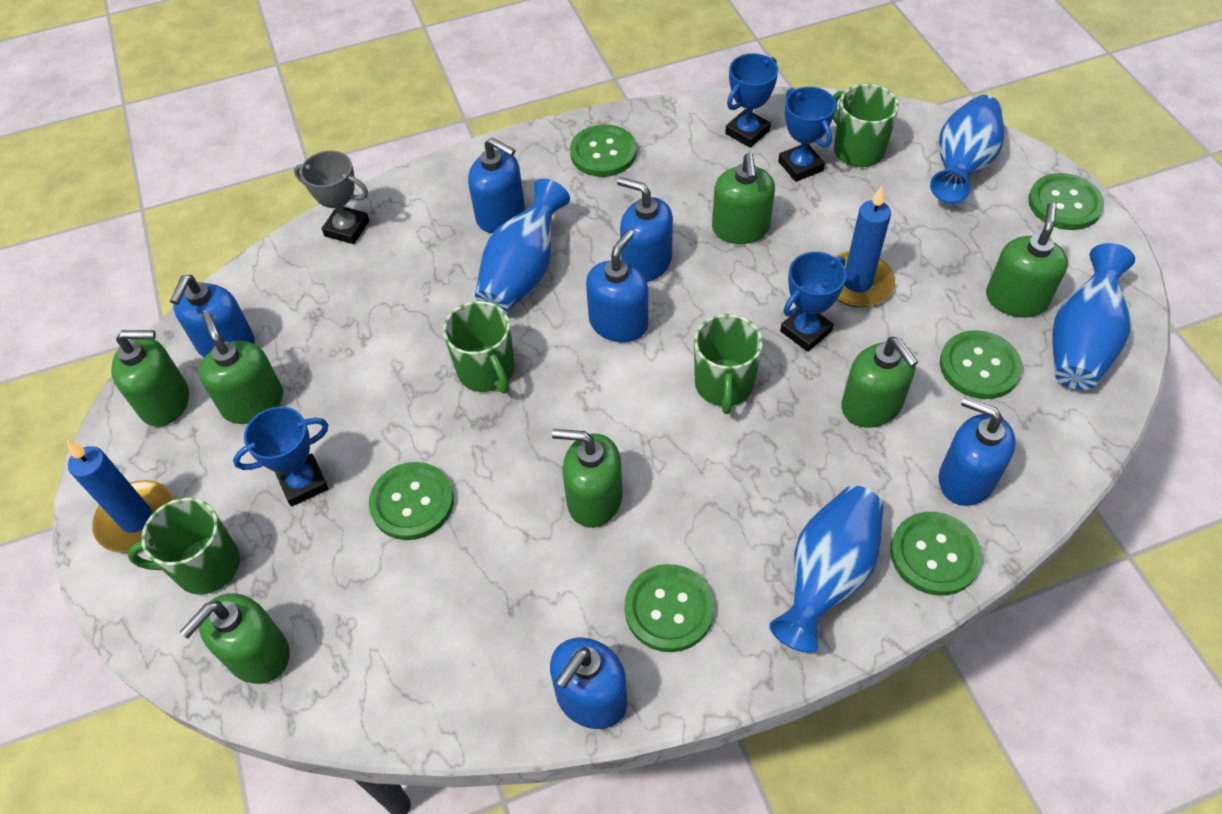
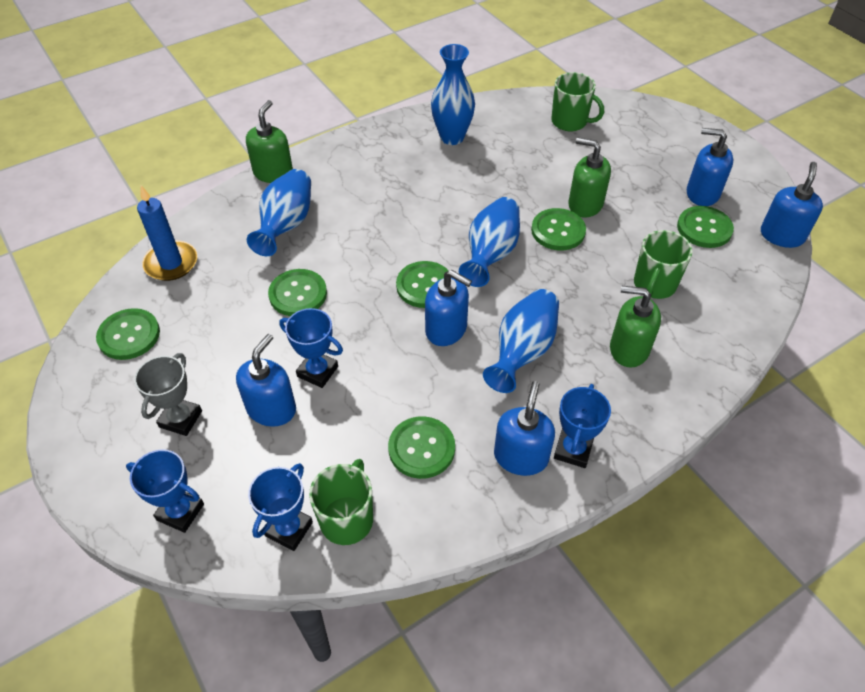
blue candle: [67,440,174,553] [834,186,895,307] = 2 -> [137,186,197,281] = 1
blue soap dispenser: [170,275,255,358] [468,137,525,233] [550,637,627,729] [586,229,648,342] [617,177,673,282] [939,397,1016,506] = 6 -> [236,334,296,427] [425,270,472,346] [494,381,555,476] [687,128,733,206] [761,162,823,248] = 5
green mug: [128,497,240,595] [443,301,515,393] [694,314,763,414] [833,84,899,167] = 4 -> [309,459,373,545] [551,72,604,131] [634,230,693,299] = 3
green soap dispenser: [111,330,189,427] [180,593,290,684] [199,312,283,424] [552,429,623,528] [712,153,775,244] [841,337,918,428] [986,202,1068,318] = 7 -> [246,100,293,183] [568,137,611,218] [610,286,661,368] = 3

